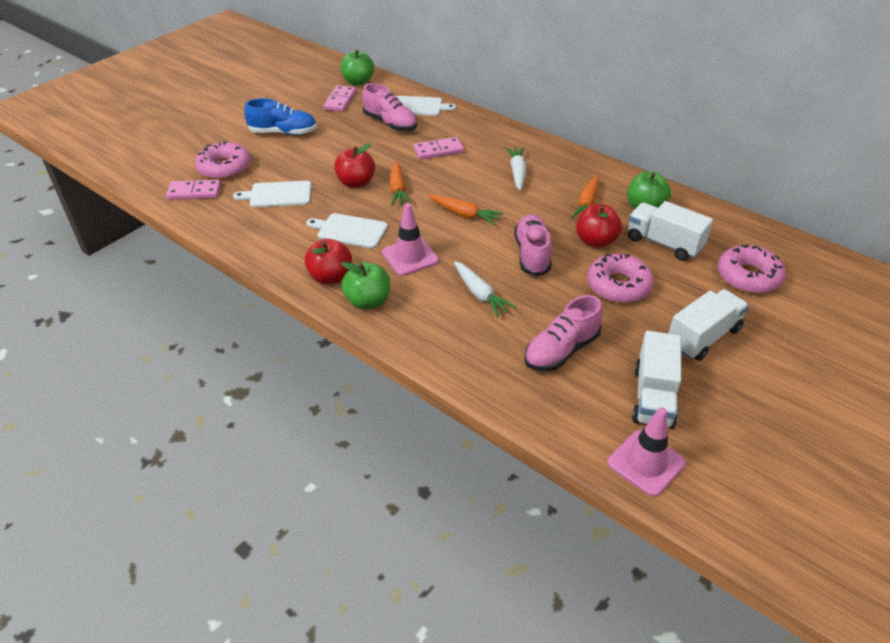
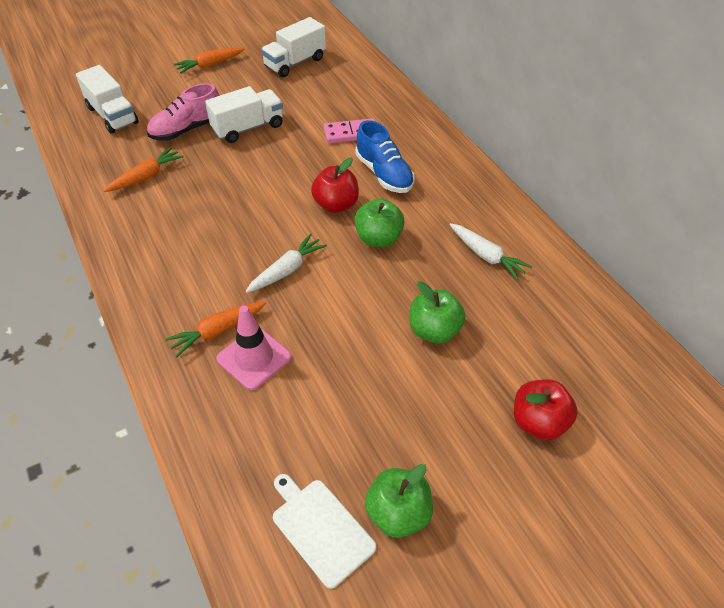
pink domino: [166,180,221,200] [323,85,356,112] [413,137,464,160] = 3 -> [324,118,375,143] = 1
pink donut: [195,141,250,180] [587,254,654,303] [718,245,786,294] = 3 -> none = 0
pink shoe: [362,83,417,131] [514,214,552,276] [524,295,603,371] = 3 -> [147,83,220,141] = 1
pink traffic cone: [382,203,439,276] [607,407,686,497] = 2 -> [216,306,292,390] = 1
red apple: [304,239,352,284] [334,143,375,188] [576,204,622,248] = 3 -> [311,158,359,213] [514,379,578,440] = 2
white cutting board: [233,181,311,207] [306,213,388,248] [396,96,456,116] = 3 -> [273,474,377,589] = 1

